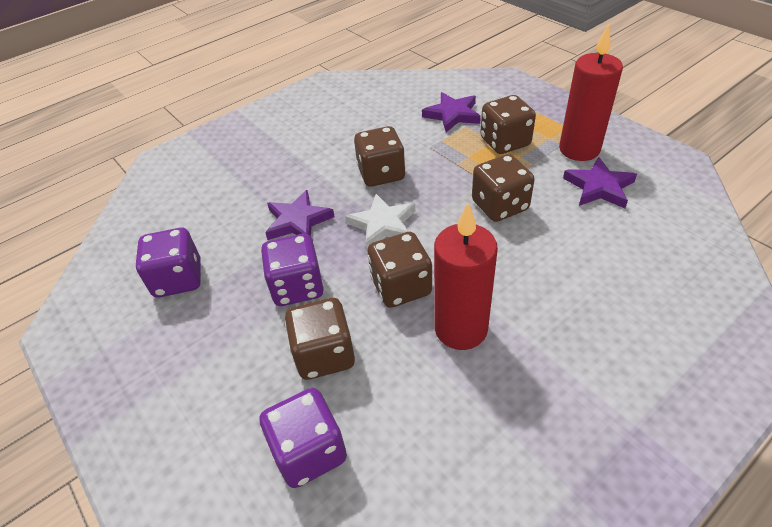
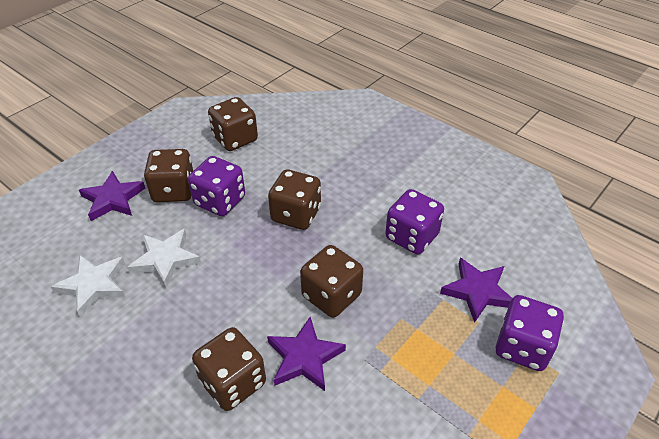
red candle: [434,203,498,350] [559,24,623,161] = 2 -> none = 0
white star: [345,194,415,250] = 1 -> [51,255,125,317] [127,229,201,288] = 2

